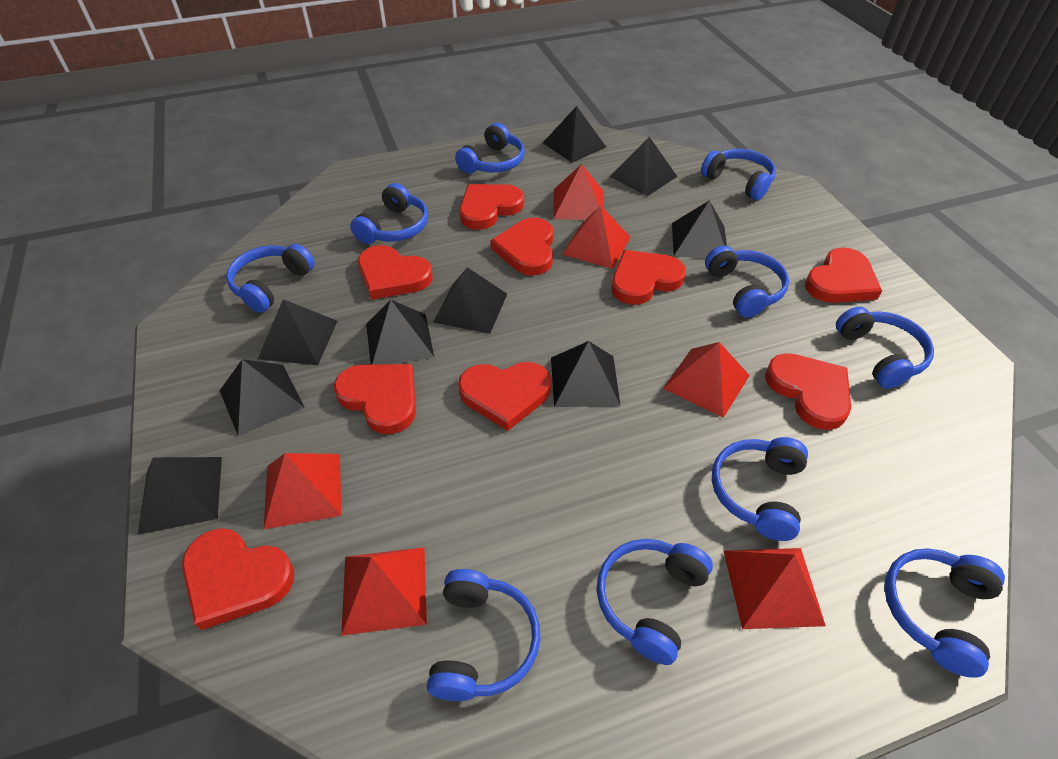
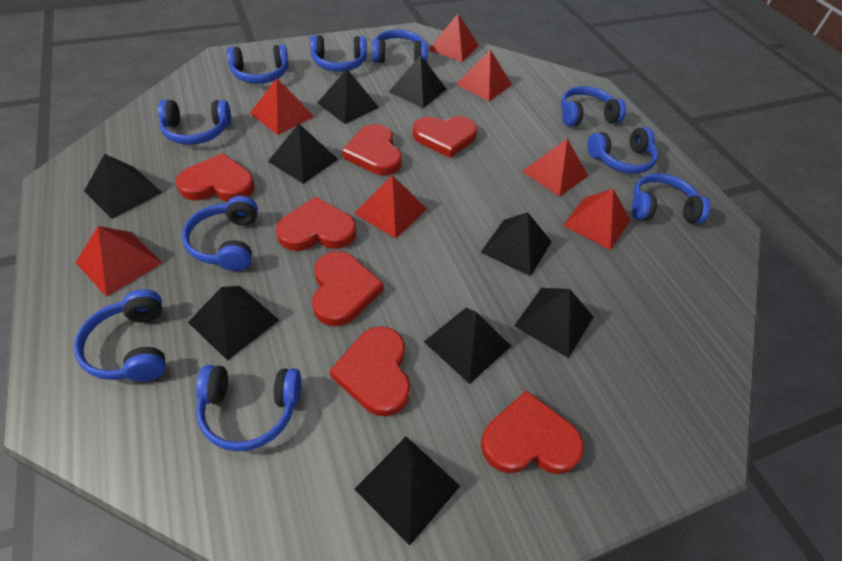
red heart: [182,528,294,630] [334,364,416,434] [358,245,433,300] [458,362,551,431] [459,184,524,230] [491,218,554,275] [611,250,686,305] [765,353,851,430] [805,247,882,303] = 9 -> [176,153,255,201] [276,197,356,251] [312,251,384,326] [330,326,410,417] [342,124,402,175] [413,116,477,158] [481,390,584,474] = 7
red pyramid: [264,453,341,529] [341,547,427,636] [553,164,604,220] [562,205,631,269] [663,342,750,418] [724,548,826,629] = 6 -> [75,226,163,297] [250,78,315,135] [354,175,427,239] [428,14,479,62] [456,50,512,101] [522,139,588,197] [563,189,630,250] = 7

